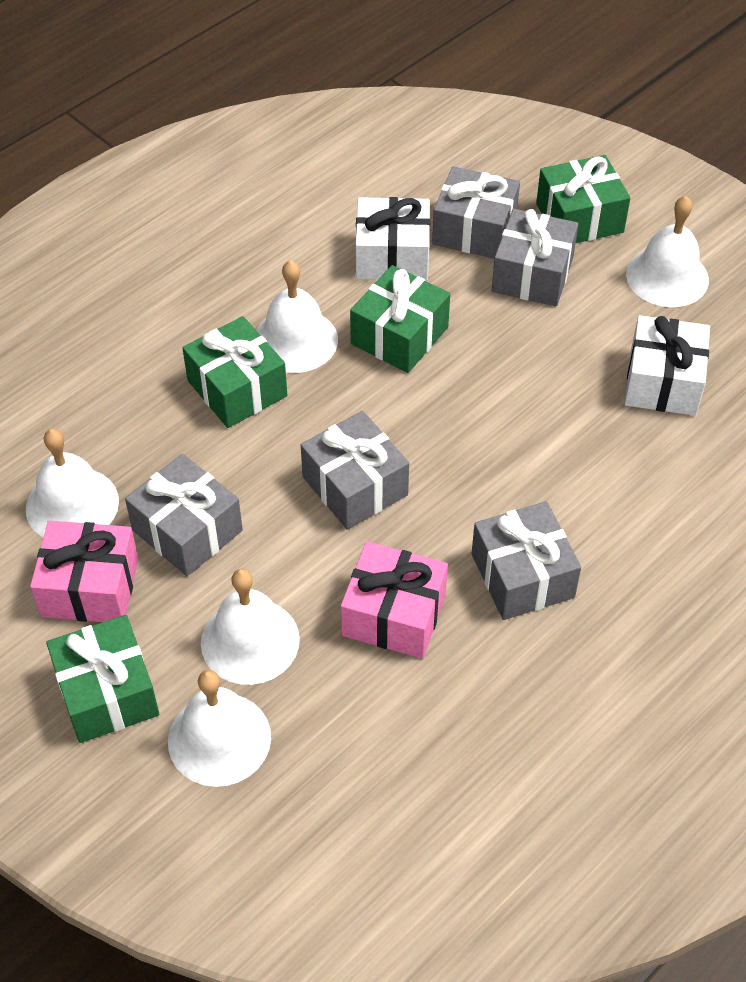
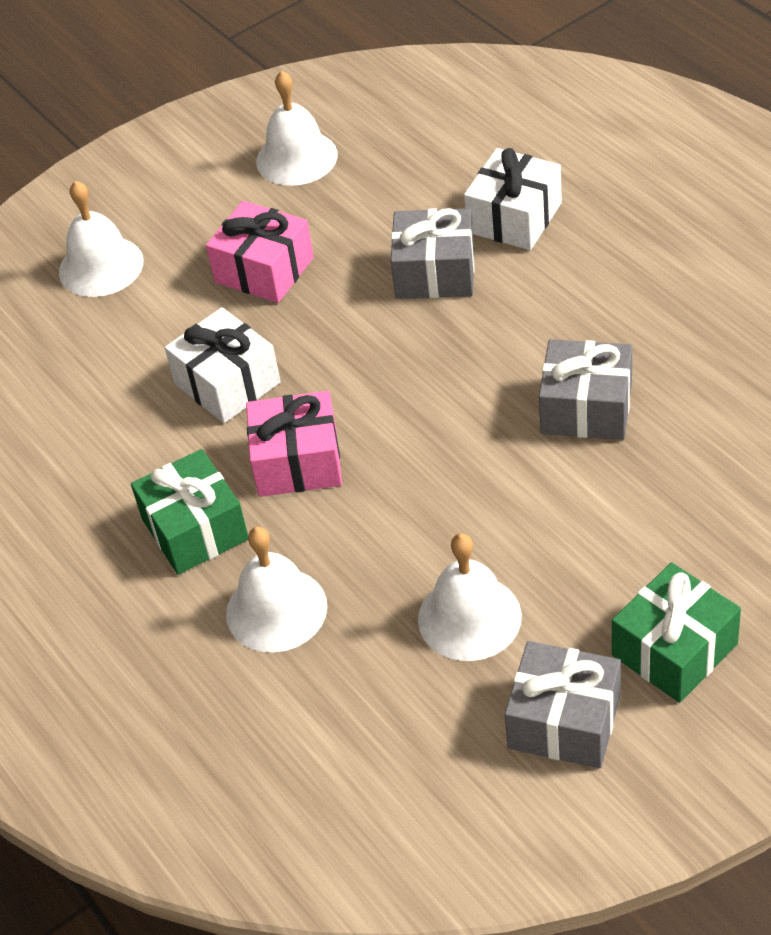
green gift: [46,615,159,743] [182,316,287,428] [350,265,450,373] [536,155,630,243] = 4 -> [131,449,248,575] [612,562,741,703] = 2
grey gift: [125,454,243,576] [301,411,409,530] [432,166,520,258] [472,501,581,620] [492,209,578,306] = 5 -> [391,208,474,299] [505,641,621,768] [539,339,632,440] = 3
white bell: [26,429,119,537] [168,670,271,787] [201,569,300,685] [256,260,338,373] [626,196,709,307] = 5 -> [59,181,143,297] [226,526,327,653] [256,71,338,186] [418,533,522,661] = 4

